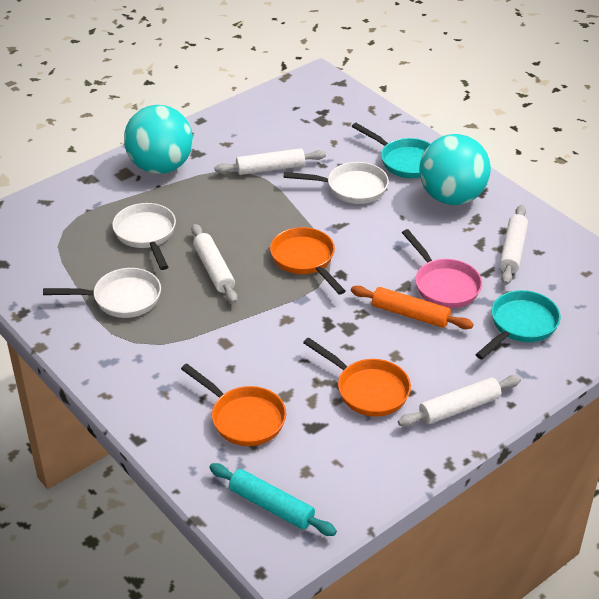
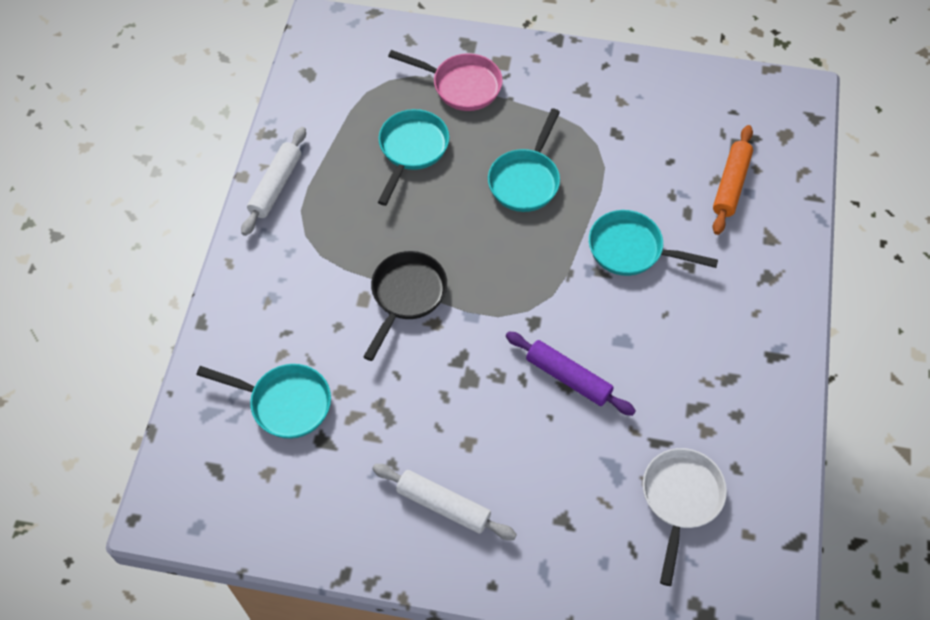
black pan: none = 0 -> [363,251,447,361] = 1
orange pan: [181,364,286,446] [270,227,346,295] [303,337,411,417] = 3 -> none = 0
purple rolling pin: none = 0 -> [506,331,636,416] = 1
turquoise ball: [124,105,193,174] [419,134,491,205] = 2 -> none = 0
turquoise pan: [352,123,431,178] [475,290,561,359] = 2 -> [196,364,331,439] [378,109,449,206] [488,108,560,212] [589,210,718,276] = 4
turquoise rolling pin: [209,463,337,536] = 1 -> none = 0
white pan: [43,268,161,318] [112,203,176,270] [283,162,389,204] = 3 -> [643,448,727,586] = 1
white rolling pin: [191,224,238,304] [214,148,326,175] [398,375,521,427] [499,205,528,285] = 4 -> [241,127,306,236] [372,464,517,540] = 2

